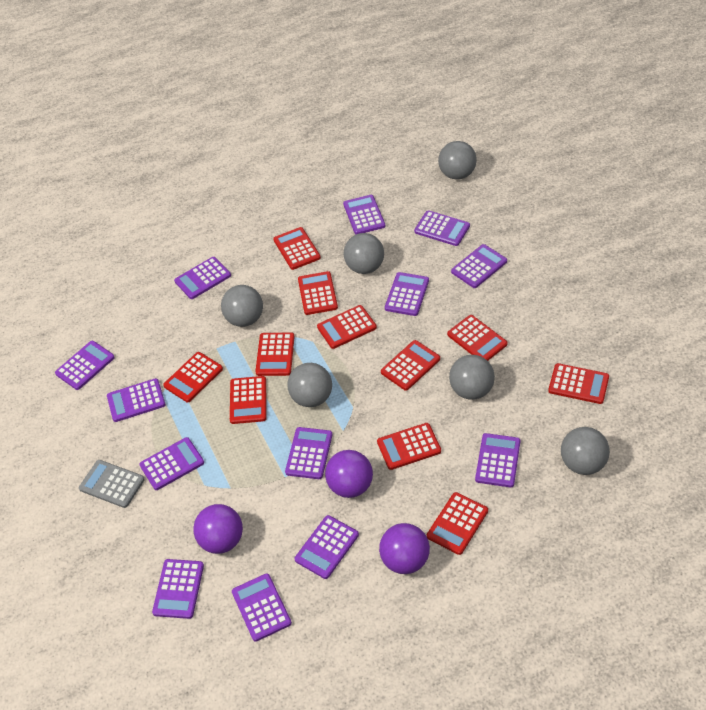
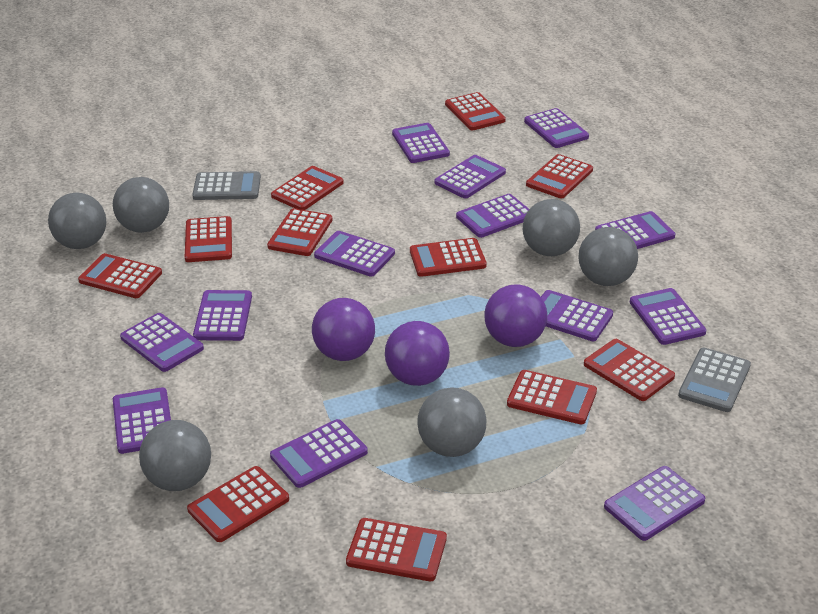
grey calculator: [79,460,145,508] = 1 -> [192,171,261,200] [678,348,751,412] = 2

